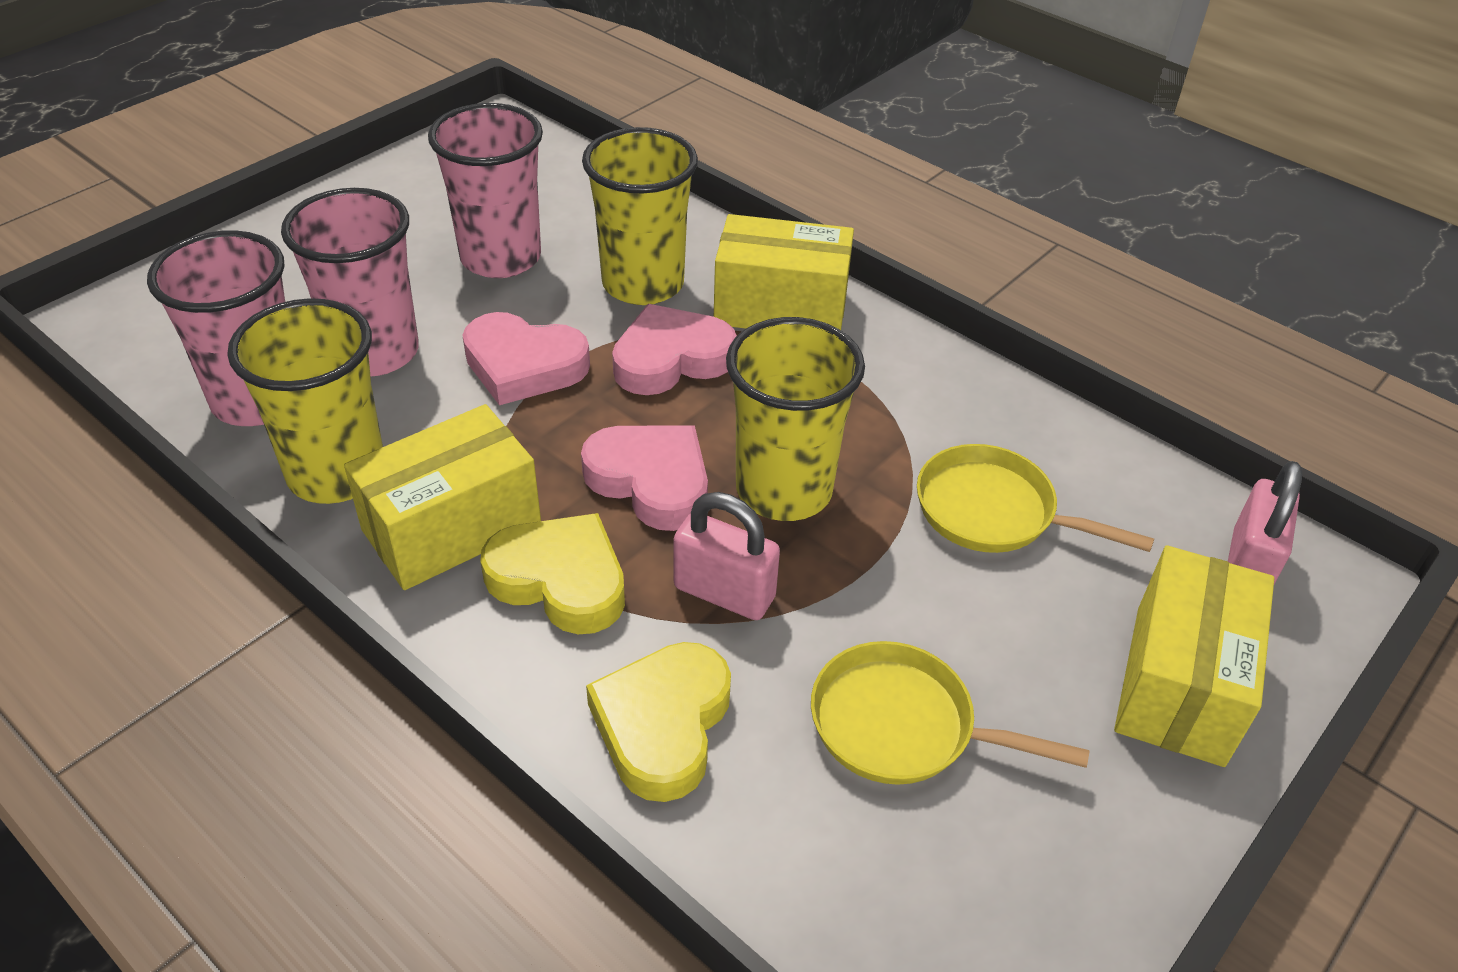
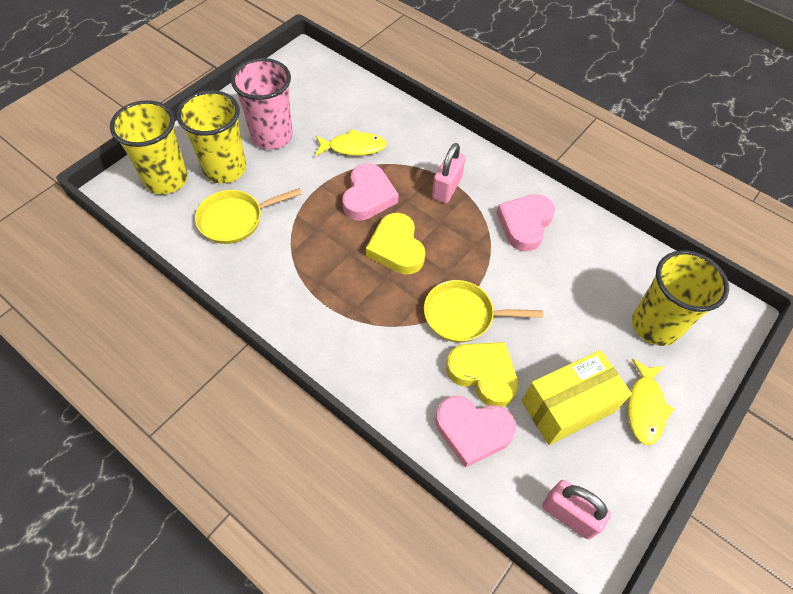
pink cup: [147,230,285,426] [281,188,419,377] [428,103,543,278] = 3 -> [231,58,293,149] = 1
yellow box: [344,404,541,590] [714,214,854,330] [1114,545,1274,767] = 3 -> [522,350,632,445] = 1
yellow fish: none = 0 -> [315,129,387,156] [628,359,674,445] = 2

